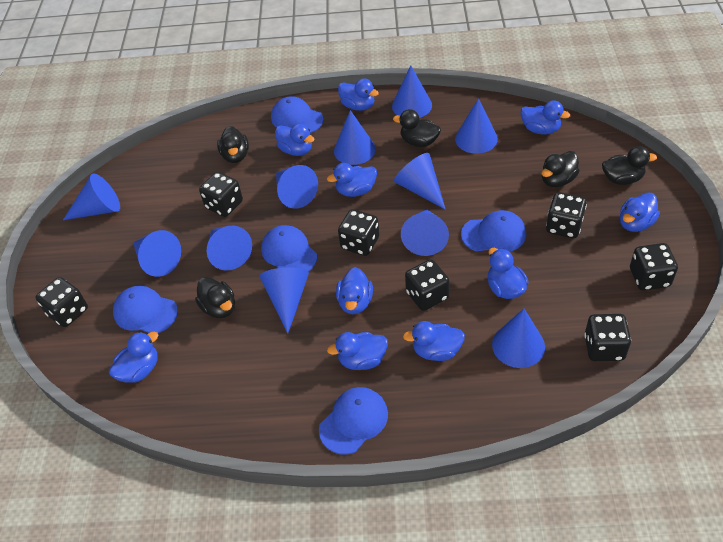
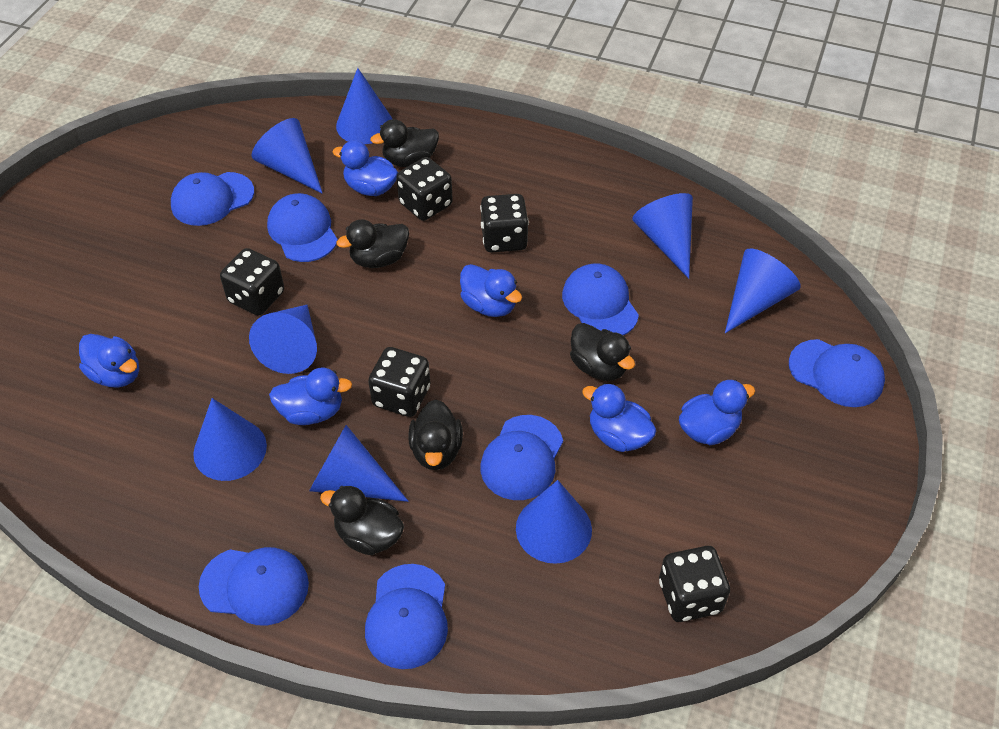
black dice: [36,277,88,327] [199,172,243,217] [338,209,379,256] [405,259,449,311] [546,192,587,238] [584,314,631,361] [630,243,678,291] = 7 -> [220,248,284,316] [368,347,430,417] [396,157,453,221] [480,194,529,253] [659,546,730,622] = 5
blue cap: [113,286,178,333] [261,225,317,272] [271,96,323,133] [319,387,388,454] [461,210,526,252] = 5 -> [171,172,254,226] [199,547,309,625] [267,193,338,262] [365,564,448,669] [481,415,563,500] [562,263,639,335] [789,339,885,407] = 7
blue cone: [63,174,120,220] [133,230,181,277] [207,226,252,270] [259,268,309,334] [276,165,318,209] [334,110,376,165] [392,66,432,118] [394,153,446,210] [401,210,449,256] [455,98,498,154] [492,309,545,368] = 11 -> [193,398,267,481] [249,305,317,374] [251,118,323,194] [309,425,409,502] [336,68,392,144] [516,480,592,564] [632,193,693,279] [725,249,801,333] = 8
blue duck: [109,332,158,383] [275,123,315,156] [327,163,377,197] [327,332,388,370] [336,267,373,314] [338,78,379,111] [403,321,465,361] [488,248,529,299] [521,100,570,134] [620,193,660,232] = 10 -> [79,334,139,387] [269,367,352,425] [333,140,398,196] [460,264,522,317] [582,383,656,452] [679,380,755,445] = 6

